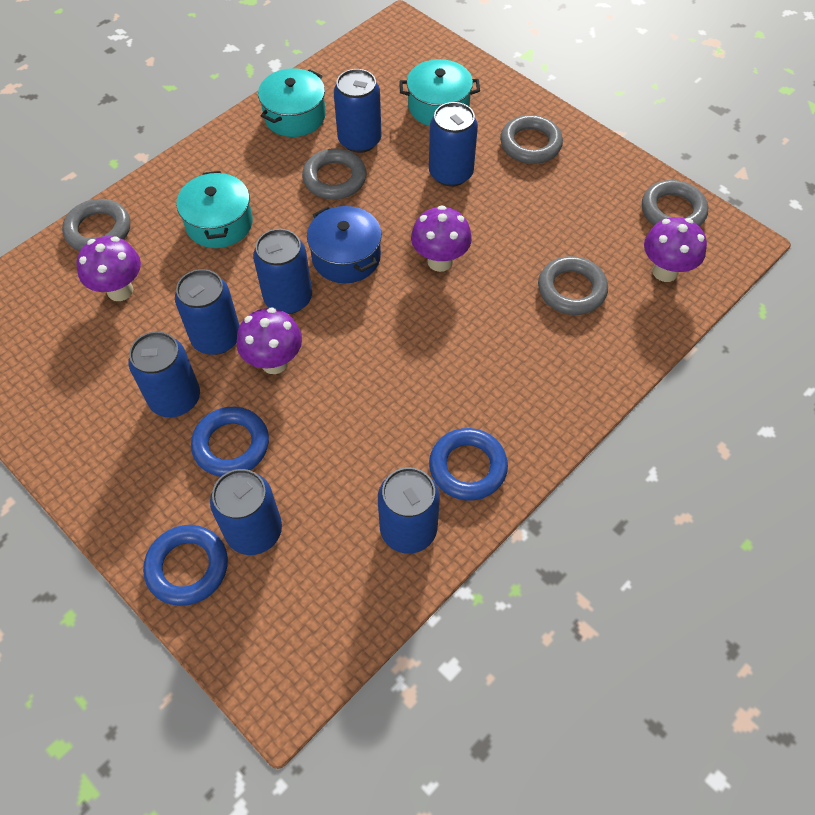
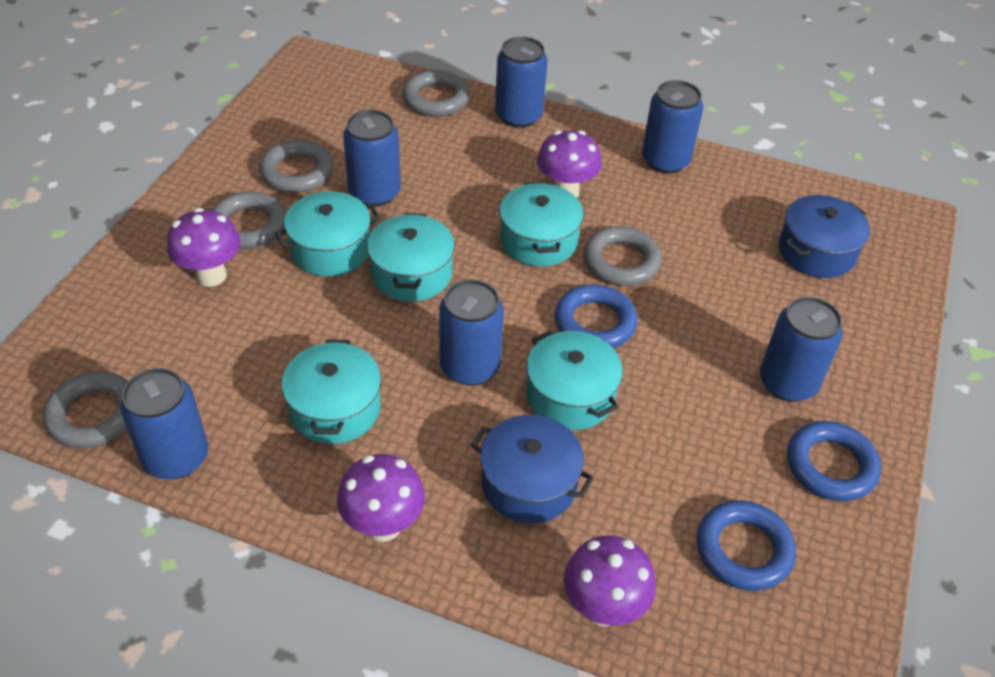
blue can: [128,331,200,417] [175,269,240,355] [210,469,282,555] [253,229,312,314] [334,69,382,153] [378,467,440,554] [429,102,478,187] = 7 -> [120,368,208,479] [343,110,401,207] [439,279,504,385] [495,36,548,128] [642,80,703,174] [760,297,843,402] = 6
blue pot: [307,206,382,283] = 1 -> [471,415,594,523] [779,195,870,278] = 2
turquoise pot: [176,171,253,248] [258,68,326,137] [399,59,480,126] = 3 -> [275,191,380,276] [281,339,381,444] [367,213,455,302] [500,182,584,266] [526,330,623,430] = 5

